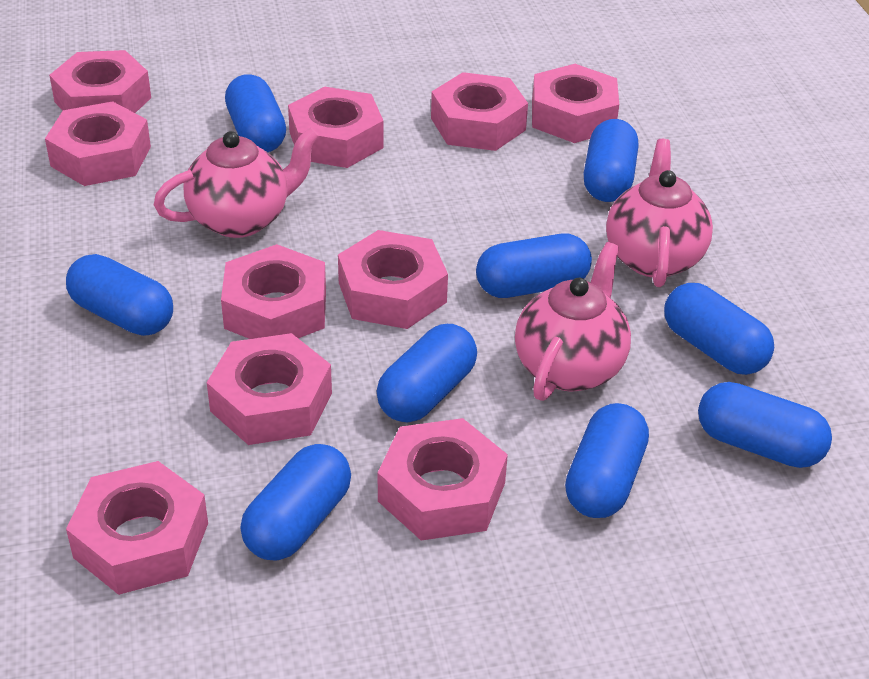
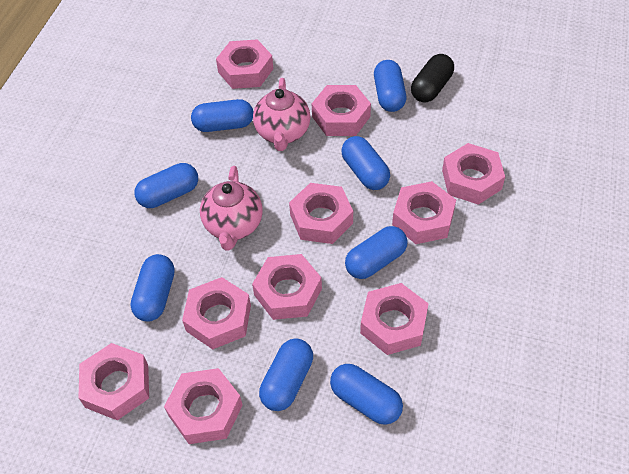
black capsule: none = 0 -> [411,54,454,102] = 1
blue capsule: [66,254,173,336] [225,74,286,152] [240,444,351,561] [377,324,477,422] [476,234,592,298] [565,403,649,518] [583,119,639,202] [664,283,774,375] [698,382,832,468] = 9 -> [131,254,175,321] [134,163,198,208] [191,99,254,132] [259,338,313,411] [330,364,403,425] [341,136,390,190] [345,226,408,279] [374,60,406,112] = 8
pink teapot: [154,127,319,238] [515,242,631,401] [606,139,713,287] = 3 -> [200,166,263,250] [253,78,310,151] = 2

